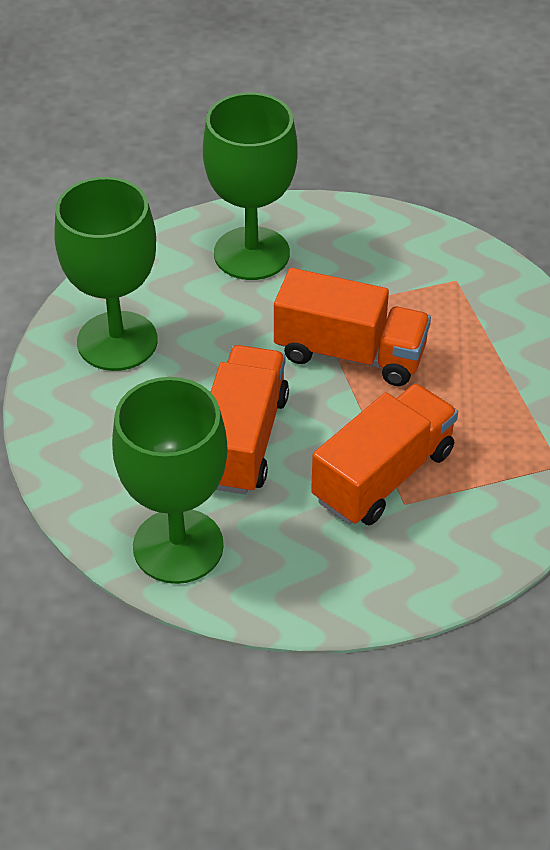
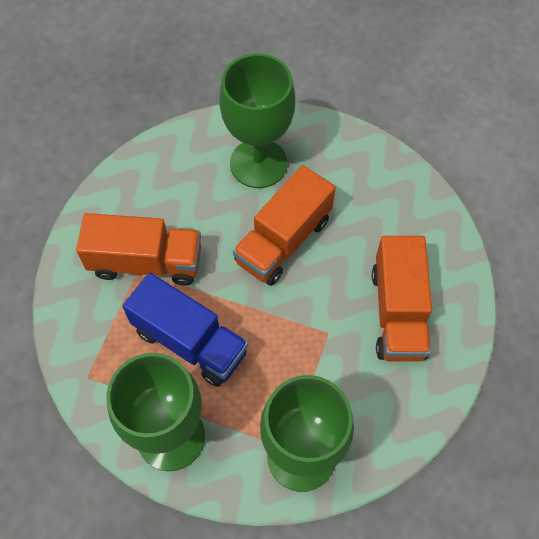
blue truck: none = 0 -> [122,273,248,387] = 1

